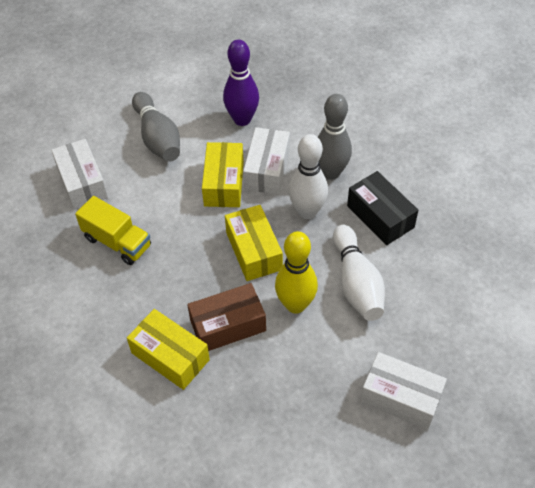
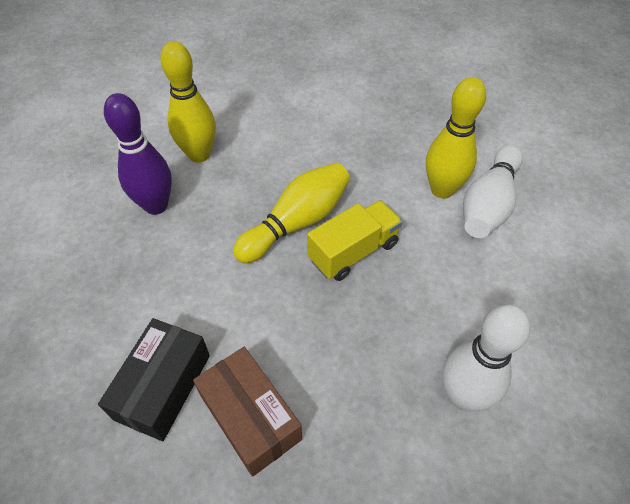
grey bowling pin: [132,92,180,162] [318,94,352,180] = 2 -> none = 0
white box: [51,139,108,210] [243,127,290,195] [360,352,447,429] = 3 -> none = 0
yellow bowling pin: [275,231,318,314] = 1 -> [160,41,216,163] [233,162,350,263] [426,77,486,199] = 3
yellow box: [127,309,210,390] [202,142,244,207] [225,205,283,281] = 3 -> none = 0

